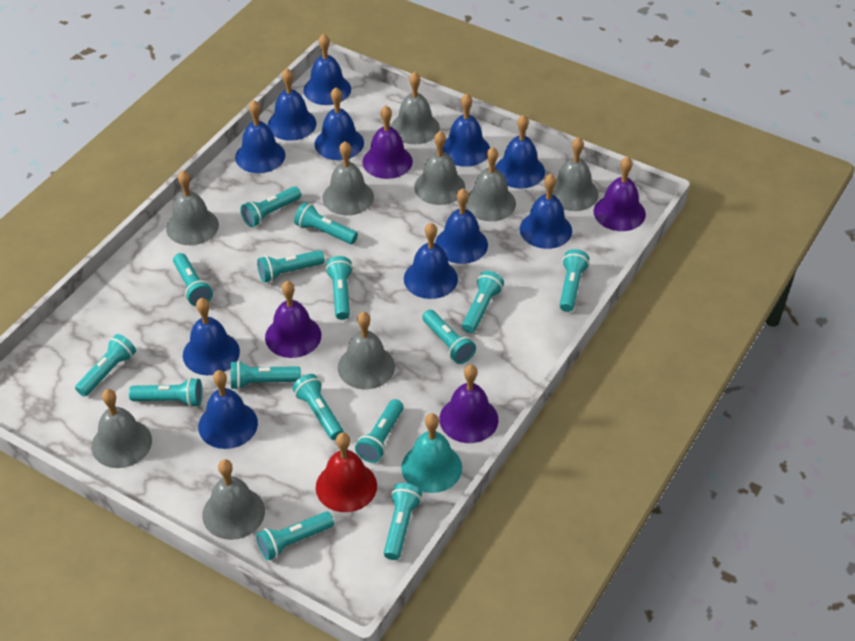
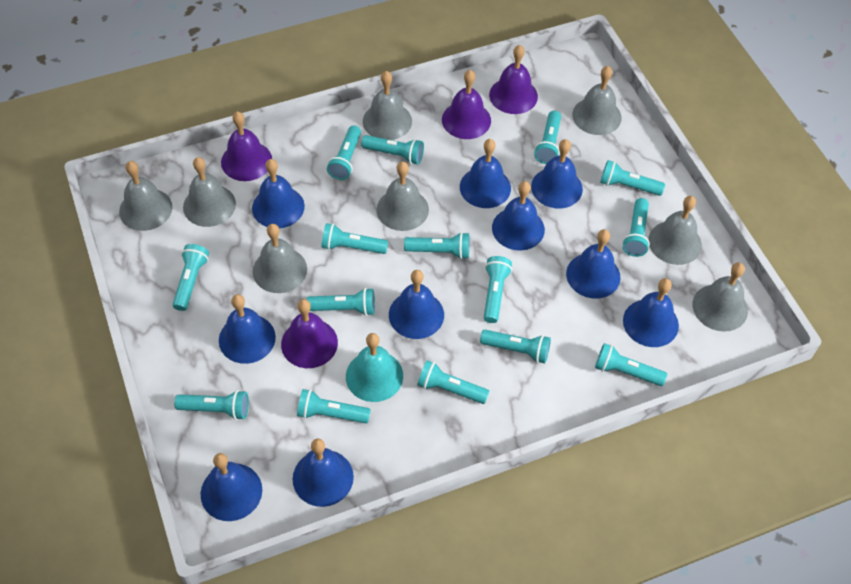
blue bell: [183,298,240,375] [198,370,258,449] [235,100,285,173] [268,68,317,141] [304,34,351,105] [315,87,364,160] [404,223,458,299] [435,189,488,264] [443,94,490,167] [495,115,545,189] [520,174,572,249] = 11 -> [200,453,262,521] [219,294,276,364] [252,159,305,228] [293,439,354,507] [389,270,444,339] [460,139,511,208] [492,181,545,251] [531,139,583,208] [566,229,620,299] [623,278,679,347] = 10
grey bell: [91,389,152,468] [166,170,219,245] [202,459,265,540] [322,141,374,215] [338,312,395,389] [391,72,440,144] [414,131,465,205] [465,147,516,221] [552,137,599,211] = 9 -> [119,161,172,231] [183,157,236,227] [253,224,307,293] [363,71,412,140] [377,161,429,231] [572,66,622,135] [649,196,702,265] [693,263,748,332] = 8
red bell: [316,432,377,512] = 1 -> none = 0

